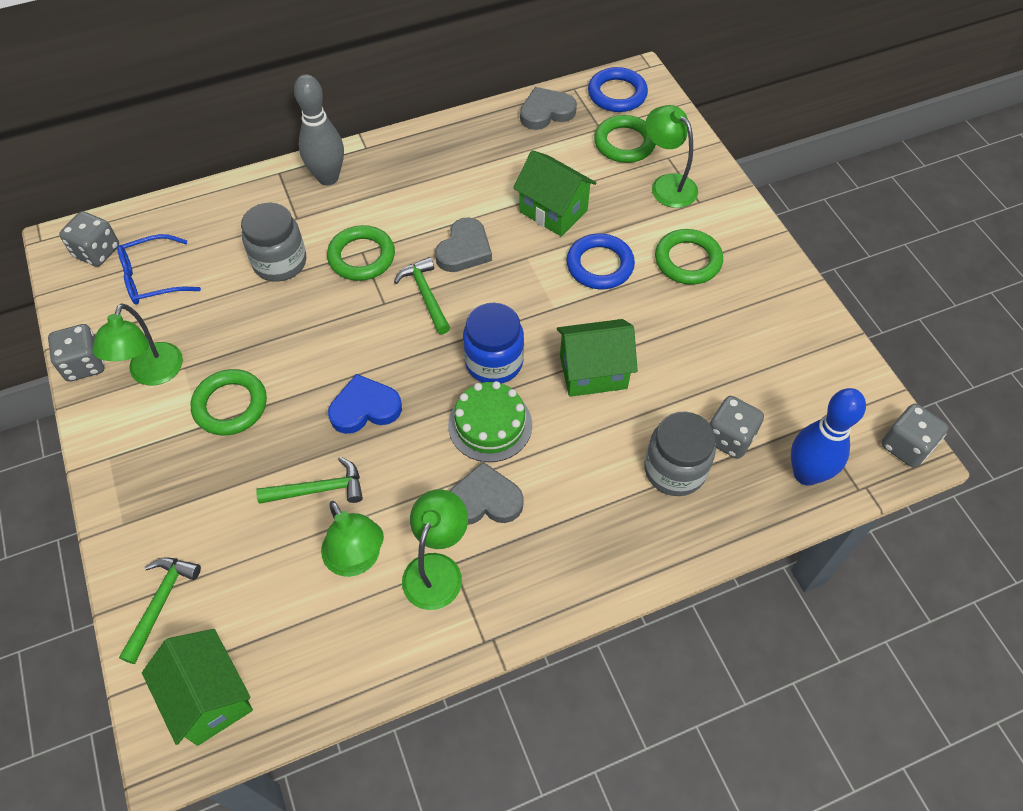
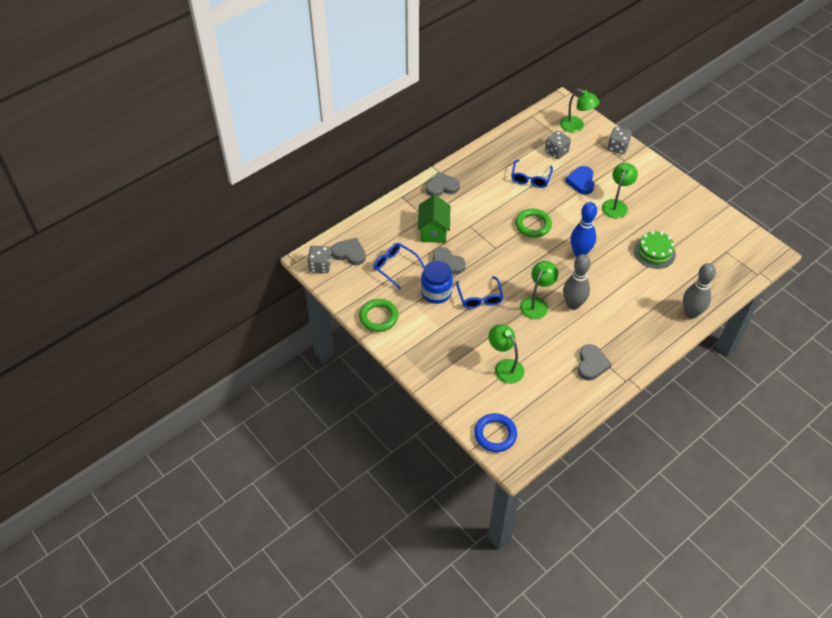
blue glasses: [117,234,201,305] = 1 -> [373,243,425,290] [456,276,503,309] [511,160,553,188] = 3
blue ring: [566,233,635,289] [588,67,648,112] = 2 -> [474,413,517,452] = 1
green hammer: [119,557,201,664] [256,457,363,504] [394,257,450,334] = 3 -> none = 0
green house: [142,629,253,746] [513,150,596,237] [557,319,638,397] = 3 -> [418,195,450,243] = 1
green ring: [191,369,267,435] [327,225,395,281] [594,115,656,163] [655,229,723,285] = 4 -> [359,299,398,332] [515,209,552,238] = 2
grey bowling pin: [294,74,344,185] = 1 -> [563,254,591,310] [683,263,716,319] = 2
grey dice: [48,324,105,382] [59,211,119,267] [710,396,764,459] [881,404,948,468] = 4 -> [307,246,332,273] [545,131,571,159] [608,127,632,154] = 3
grey heart: [435,218,492,272] [450,462,524,525] [520,87,577,130] = 3 -> [331,237,366,265] [426,172,460,196] [433,247,466,275] [578,344,612,380] = 4
grey jar: [241,203,306,282] [644,412,716,496] = 2 -> none = 0

